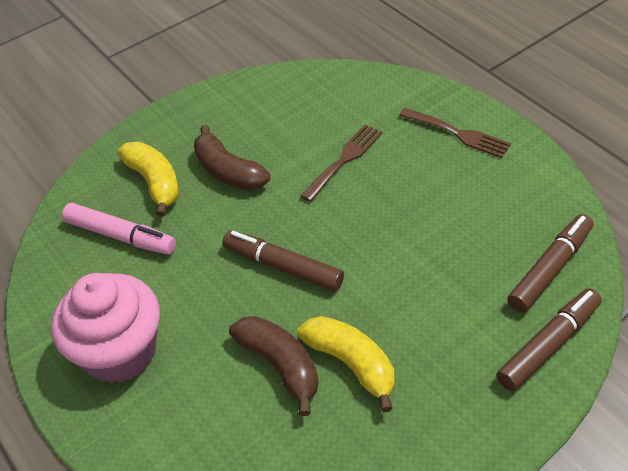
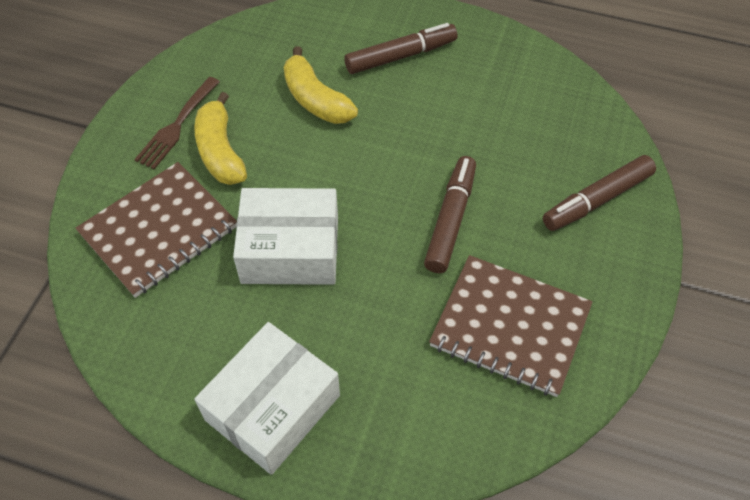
brown banana: [194,125,271,191] [229,316,318,416] = 2 -> none = 0
brown fork: [301,124,383,202] [399,108,511,158] = 2 -> [134,77,220,169] = 1
brown notebook: none = 0 -> [75,162,237,298] [429,255,593,397] = 2
pink cupcake: [51,273,160,383] = 1 -> none = 0
pink marker: [62,203,176,255] = 1 -> none = 0
white box: none = 0 -> [194,322,340,475] [233,188,338,285] = 2

